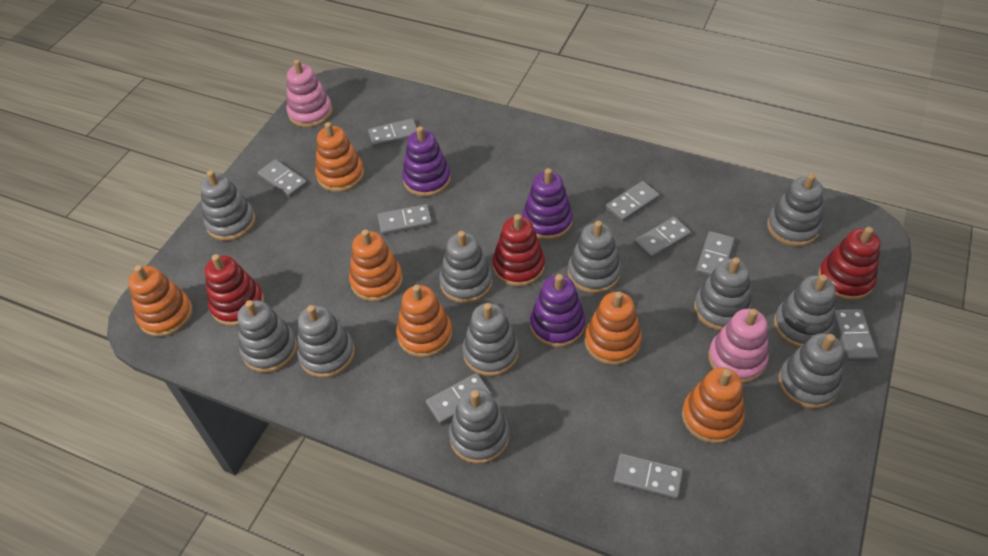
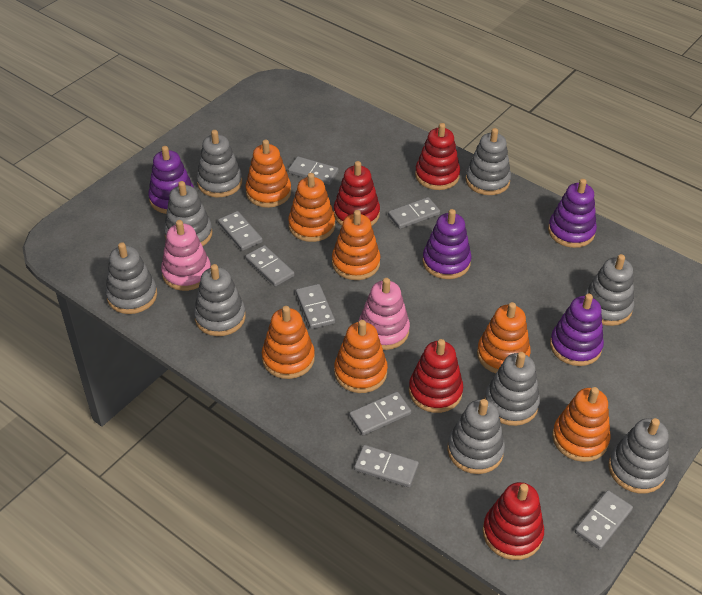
grey domino: [258,159,307,197] [368,118,417,147] [377,204,432,235] [426,373,492,425] [606,181,659,222] [613,454,683,500] [634,217,691,259] [696,231,735,277] [834,309,878,361] = 9 -> [218,211,263,251] [245,245,294,287] [288,156,339,185] [296,284,335,329] [349,392,411,435] [354,445,419,487] [388,197,440,229] [575,490,633,550] = 8
grey stacking toy: [200,170,255,241] [238,300,297,373] [297,305,355,378] [439,231,493,304] [449,388,509,464] [462,303,519,377] [568,221,621,294] [694,257,752,331] [767,174,823,247] [774,275,836,348] [778,333,844,409] = 11 -> [105,242,157,314] [164,181,212,246] [194,264,246,336] [197,130,242,197] [447,399,505,474] [465,128,511,195] [484,352,540,426] [584,254,634,326] [608,418,669,494] = 9
orange stacking toy: [128,265,193,337] [315,122,364,192] [349,229,403,302] [396,285,452,358] [585,291,642,365] [682,368,745,444] = 6 -> [245,139,291,208] [262,306,315,379] [288,173,335,242] [332,210,380,280] [334,320,388,393] [477,302,531,373] [552,387,610,462] = 7
purple stacking toy: [402,126,451,197] [522,168,573,240] [530,274,586,348] = 3 -> [148,146,194,214] [422,209,471,279] [548,179,597,248] [550,294,604,366] = 4
red stacking toy: [205,254,264,326] [492,214,545,287] [818,227,881,301] = 3 -> [334,161,380,226] [409,339,463,413] [415,123,460,190] [483,482,544,560] = 4

